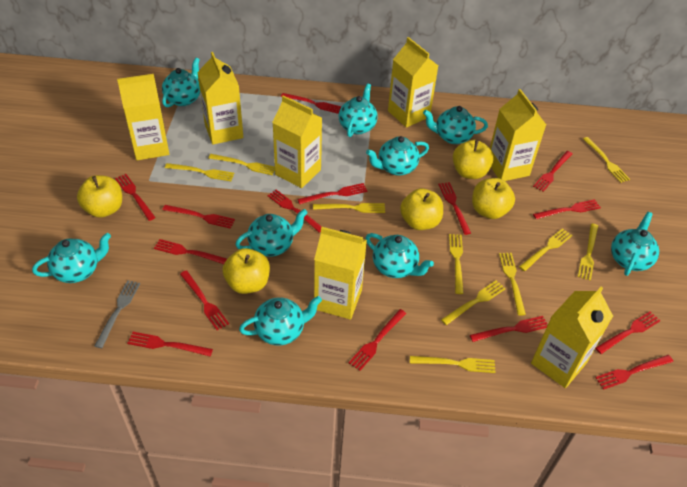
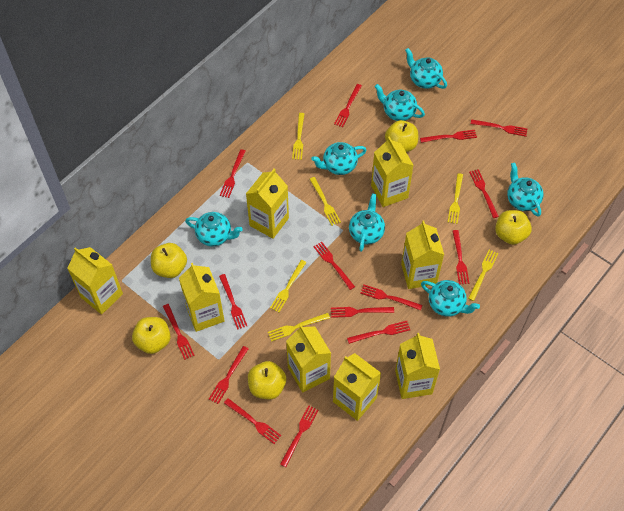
grey fork: [95,280,140,348] = 1 -> none = 0
turquoise teapot: [32,233,111,283] [162,58,200,108] [235,209,308,257] [239,296,322,345] [339,83,378,137] [365,233,434,278] [366,136,429,176] [423,106,488,144] [611,212,659,276] = 9 -> [185,212,243,246] [311,142,367,175] [349,194,385,252] [375,84,425,121] [405,48,447,89] [421,280,480,317] [507,162,544,217] = 7
yellow carton: [117,74,169,160] [197,52,243,144] [272,95,322,188] [314,227,367,320] [388,37,438,127] [490,89,546,181] [531,287,613,388] = 7 -> [67,247,123,314] [179,263,224,332] [246,169,289,239] [286,325,331,393] [333,353,381,421] [371,136,414,207] [395,333,440,399] [401,221,444,289] = 8
yellow fork: [165,163,235,181] [208,154,275,175] [313,203,385,213] [410,356,496,373] [441,280,506,325] [449,234,464,294] [499,253,526,315] [519,228,572,271] [578,223,598,281] [583,137,630,183] = 10 -> [268,313,330,342] [270,260,307,312] [292,113,305,160] [310,177,341,226] [448,173,463,224] [468,249,498,301] = 6

